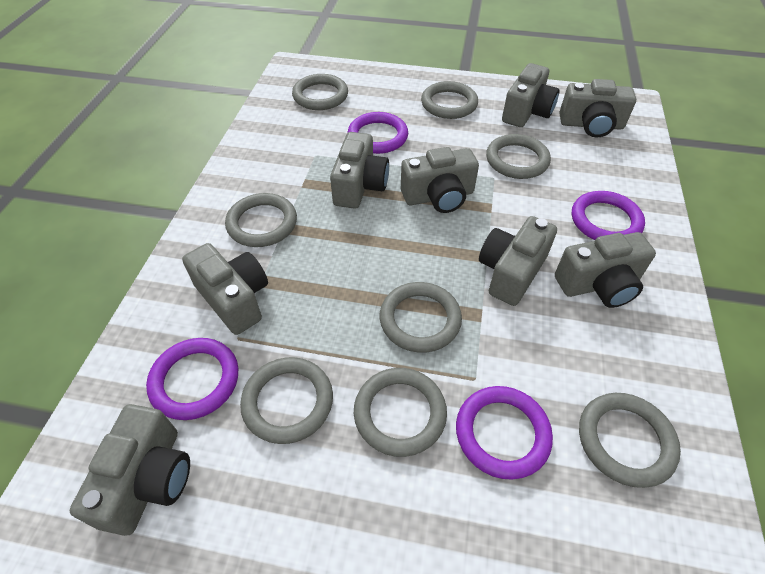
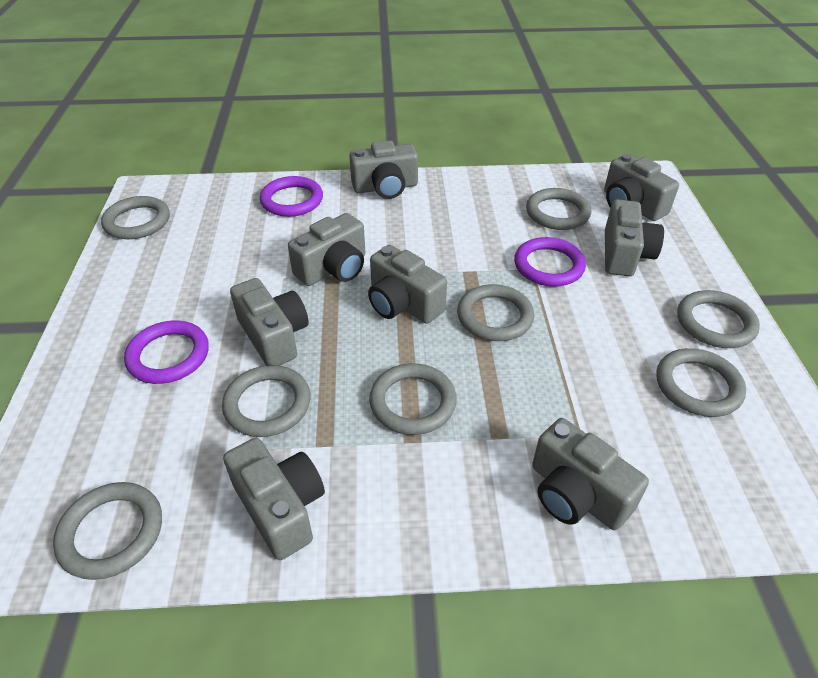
purple ring: [146,338,238,420] [348,112,408,154] [456,386,553,480] [572,191,645,240] = 4 -> [124,321,209,384] [260,176,323,217] [514,237,586,287] = 3

